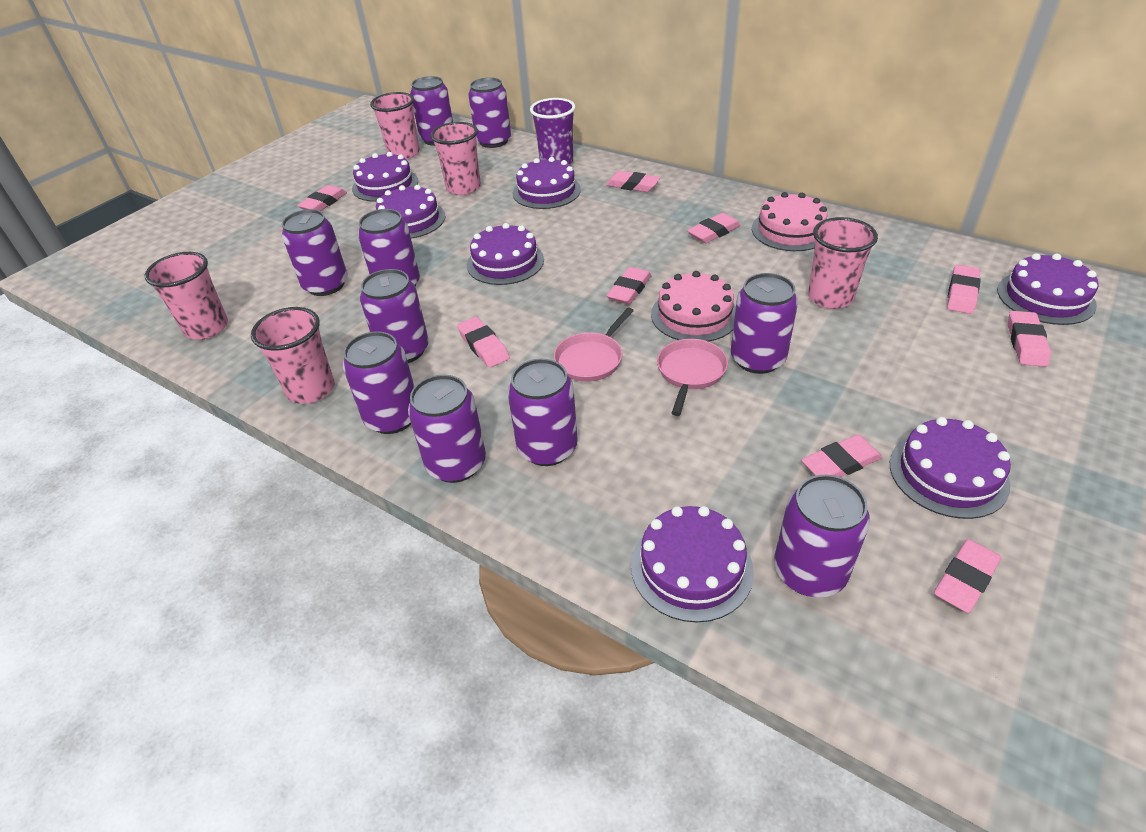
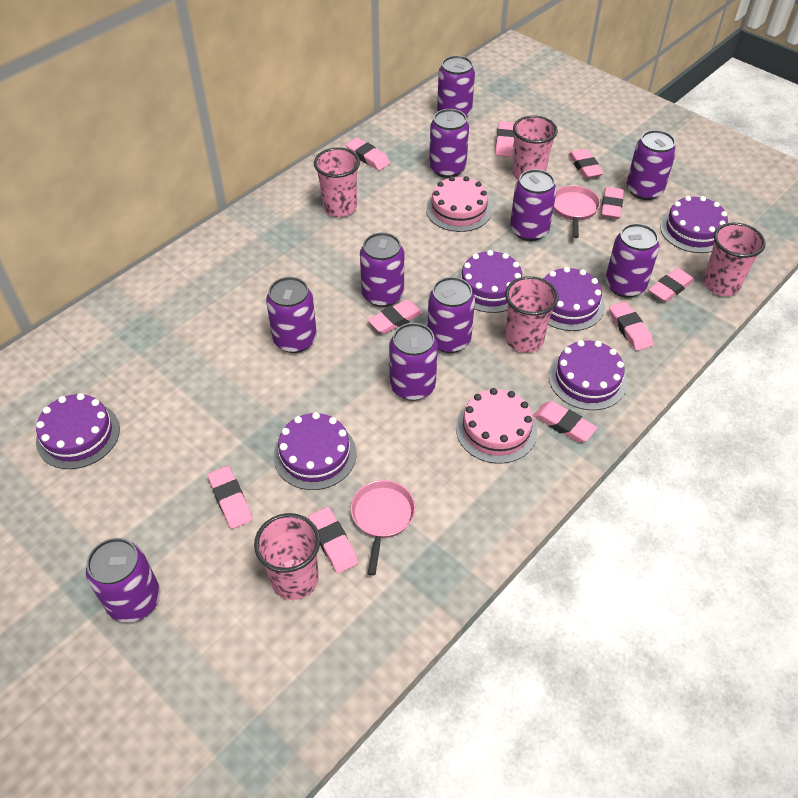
pink eraser: [297,185,347,211] [457,317,510,368] [606,171,660,192] [607,267,652,304] [687,213,741,243] [801,435,883,477] [934,539,1002,613] [947,265,981,314] [1008,311,1051,367] = 9 -> [208,466,253,529] [308,507,358,574] [346,138,390,170] [368,299,423,334] [495,121,515,157] [533,401,597,443] [568,149,604,179] [601,187,624,219] [609,302,653,351] [649,268,694,302] = 10
purple cake: [352,152,418,202] [376,185,446,239] [467,223,544,285] [513,157,581,209] [631,506,754,622] [890,417,1011,519] [997,253,1099,325] = 7 -> [36,393,120,469] [273,412,356,490] [457,250,522,313] [544,267,605,331] [549,340,627,410] [660,196,728,253] = 6
purple cup: [530,98,575,164] = 1 -> none = 0

